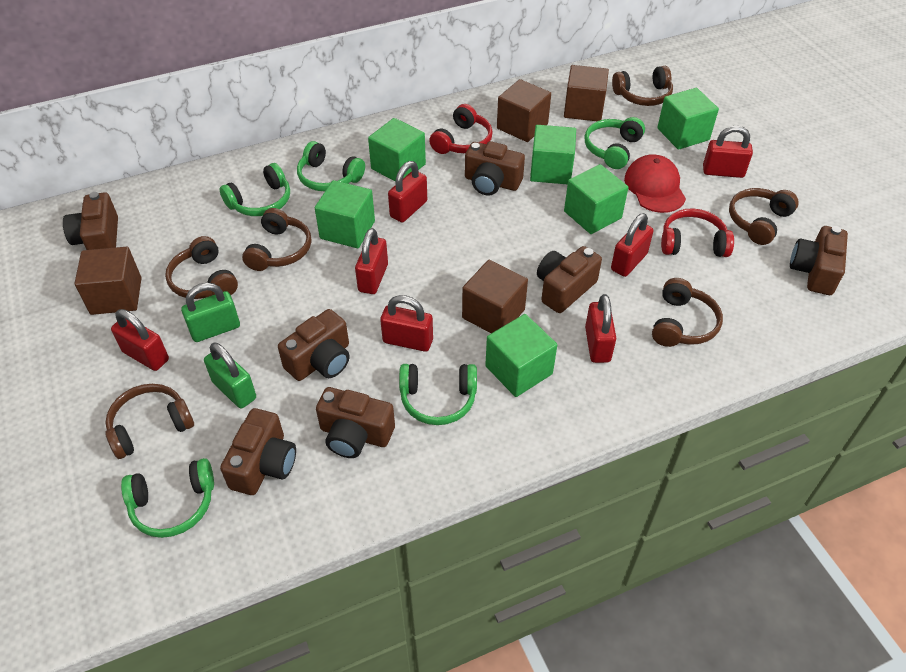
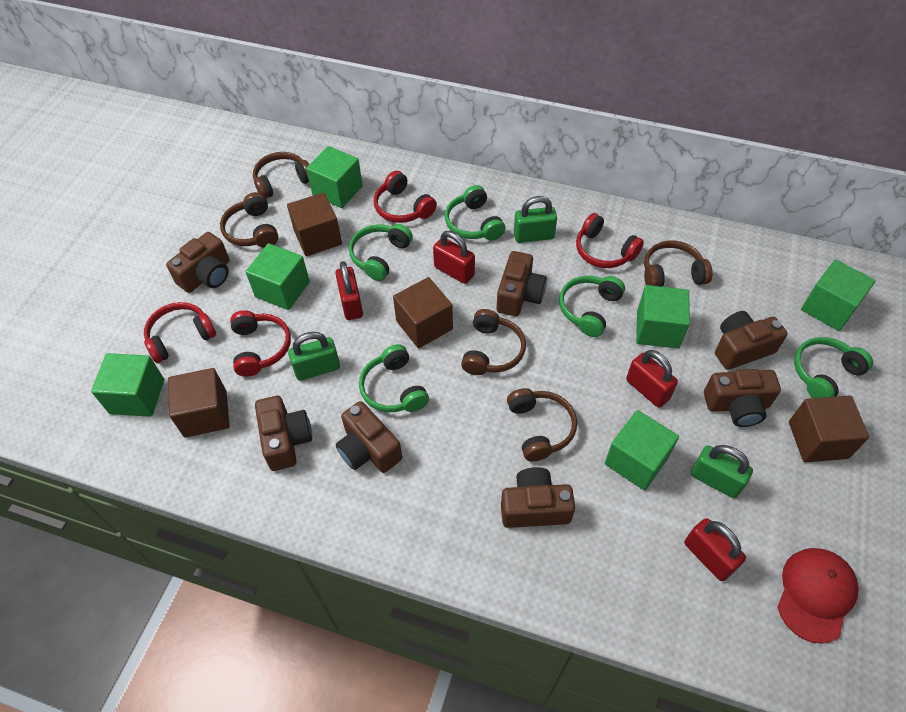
brown headphones: [105,384,194,459] [165,236,238,299] [242,208,311,271] [612,66,673,106] [652,278,723,347] [729,188,799,245] = 6 -> [220,192,278,248] [253,152,310,199] [461,309,526,375] [507,388,577,462] [644,241,713,287] = 5
green padlock: [181,283,240,342] [204,343,256,409] = 2 -> [288,332,340,381] [514,196,557,243] [691,445,753,498] = 3
red headphones: [429,104,493,154] [661,208,734,257] = 2 -> [144,302,216,363] [230,310,291,377] [374,171,437,223] [576,213,644,268] = 4
red padlock: [111,309,169,371] [355,228,388,294] [380,295,433,352] [388,161,427,222] [585,294,616,363] [611,213,654,277] [703,126,753,178] = 7 -> [335,261,363,320] [433,231,475,284] [626,350,678,408] [684,518,746,581] = 4

